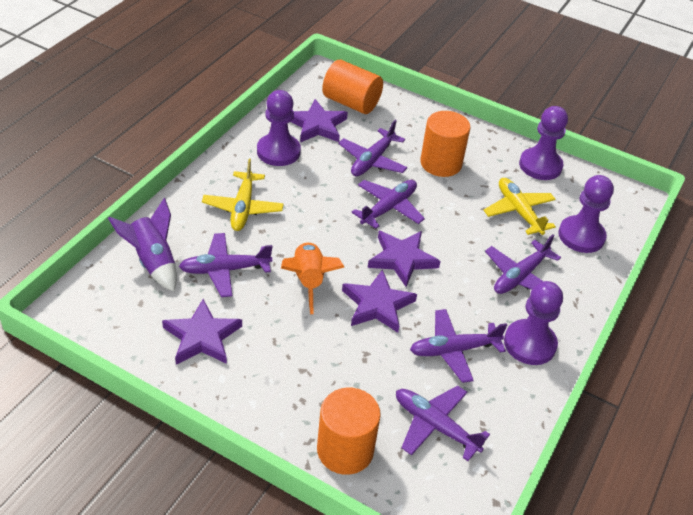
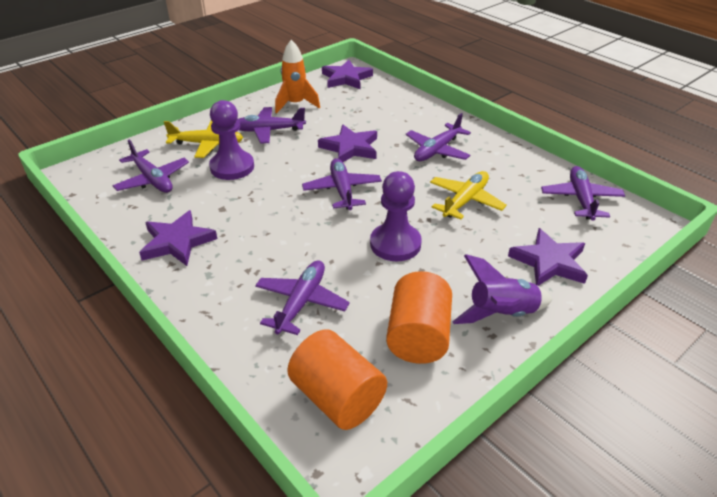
orange cylinder: [317,388,381,475] [322,60,383,114] [420,111,470,177] = 3 -> [287,329,387,430] [386,271,452,364] = 2
purple pawn: [257,90,301,166] [504,281,563,365] [519,106,568,180] [558,175,614,253] = 4 -> [209,100,254,180] [370,171,422,261] = 2

